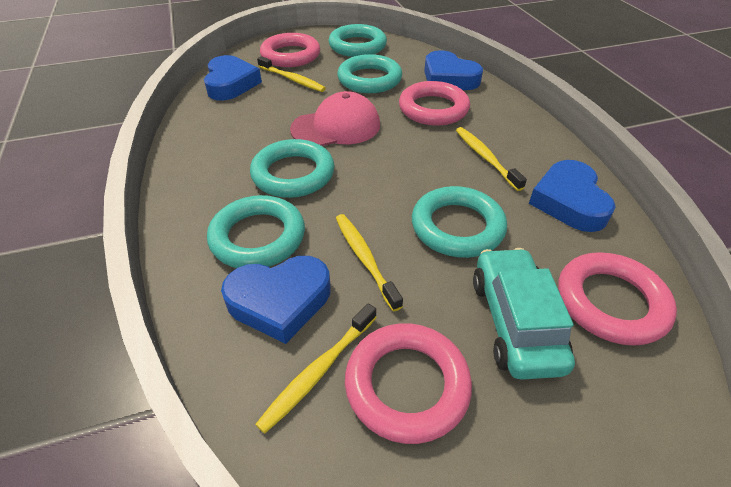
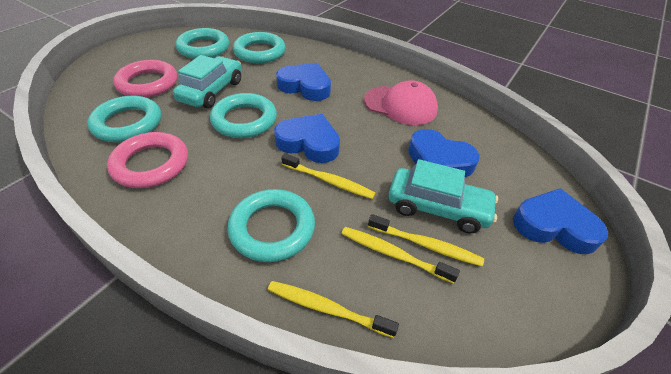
pink ring: [260,33,320,67] [345,323,472,444] [399,81,470,126] [558,252,677,346] = 4 -> [107,132,188,188] [113,60,177,97] = 2
turquoise car: [473,248,575,380] = 1 -> [173,55,241,108] [388,159,498,233] = 2

